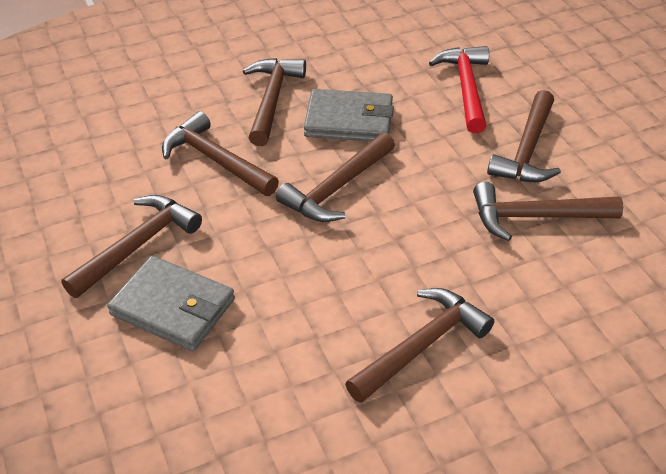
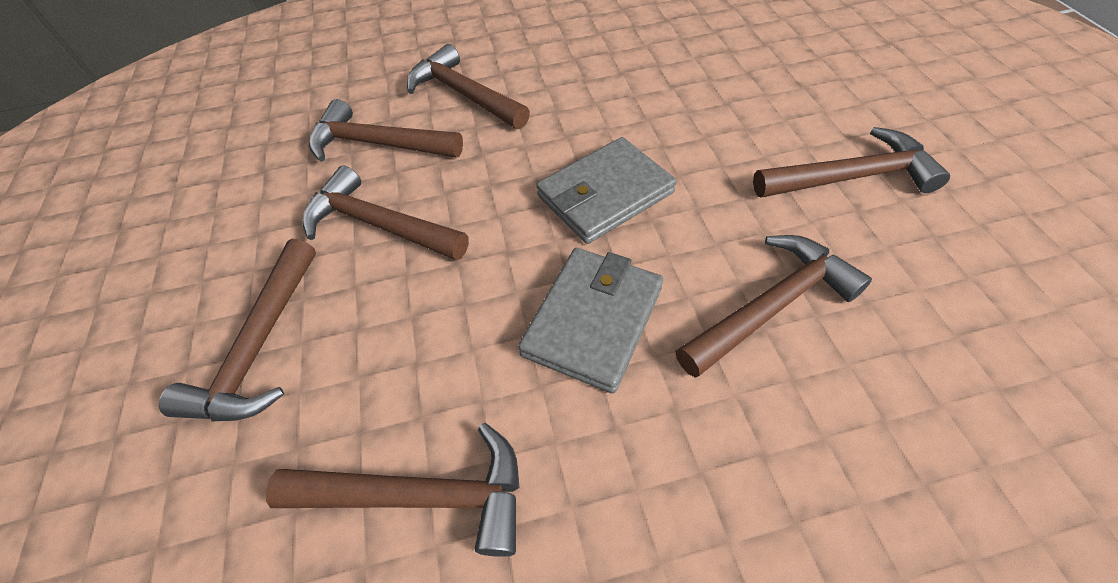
red hammer: [429,46,489,133] = 1 -> none = 0

